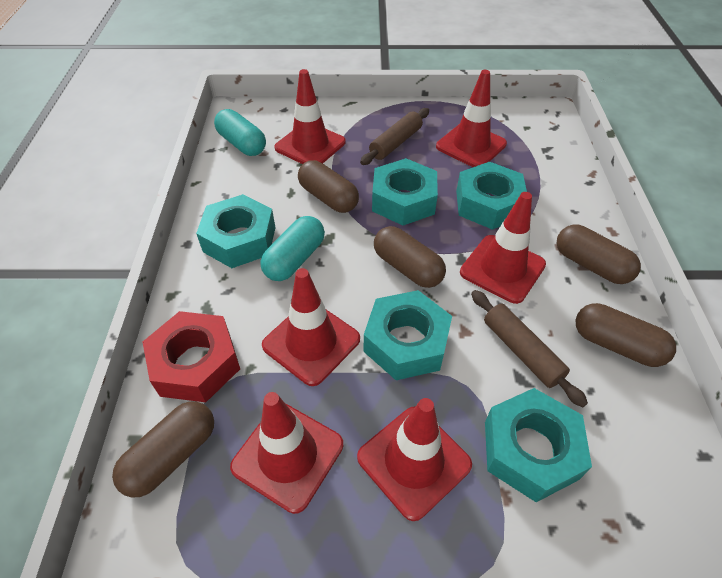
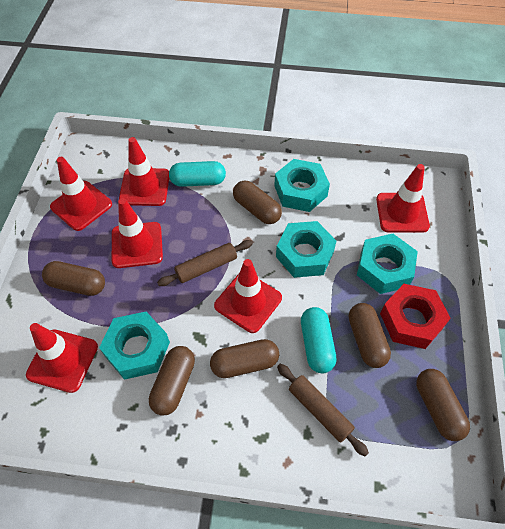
brown capsule: [112,401,214,498] [298,160,359,213] [374,226,446,288] [557,225,641,284] [575,303,676,367] = 5 -> [42,261,105,296] [149,346,195,416] [210,339,279,378] [233,180,282,224] [349,303,391,368] [416,369,470,441] = 6
turquoise nut: [196,194,275,268] [364,290,452,380] [372,158,438,226] [456,162,527,230] [485,388,592,502] = 5 -> [99,312,170,380] [274,159,330,212] [276,221,336,278] [357,234,418,294] = 4

